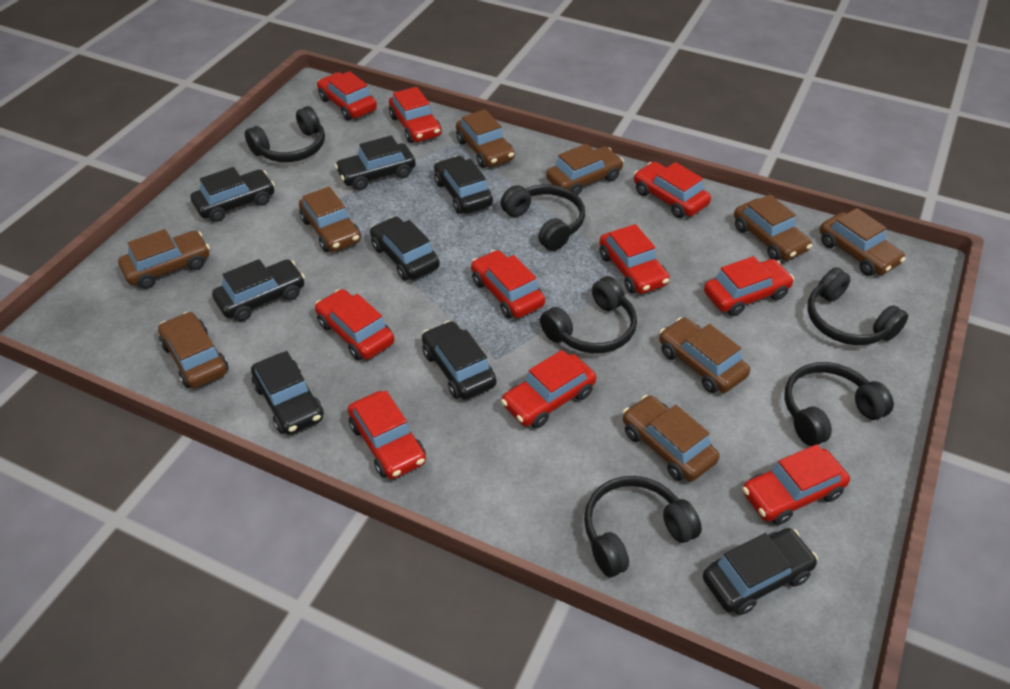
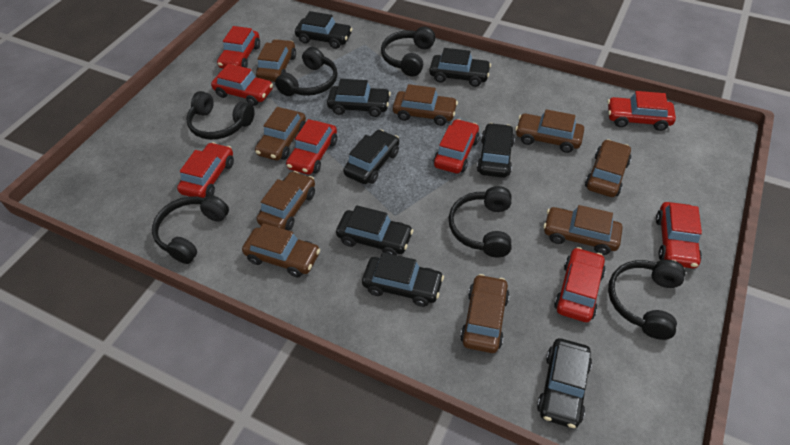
red car: [315,289,394,360] [317,71,377,120] [348,391,426,479] [389,87,442,143] [471,250,545,319] [501,350,596,428] [599,224,669,294] [634,162,711,218] [704,256,794,316] [743,444,850,525] = 10 -> [177,142,234,198] [211,64,273,106] [217,26,260,69] [286,119,337,174] [433,119,479,173] [554,247,606,322] [608,91,676,131] [656,202,702,269] = 8

